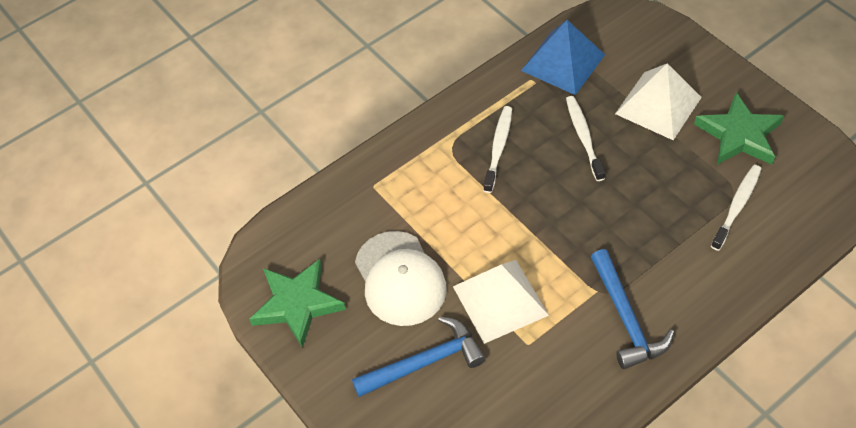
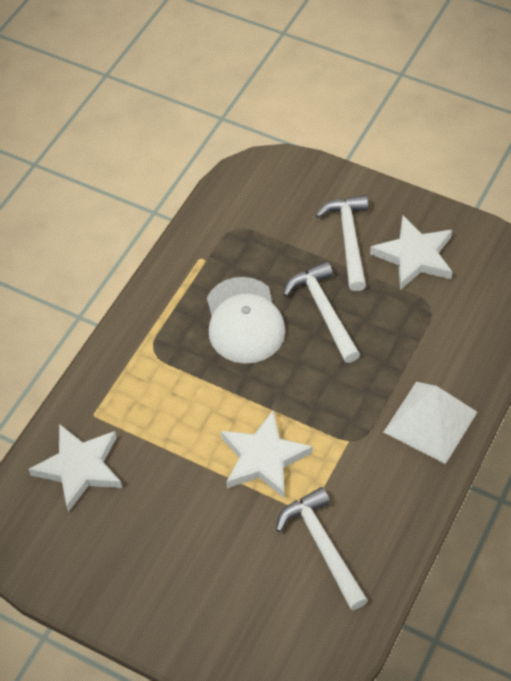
blue hammer: [352,316,486,397] [591,249,674,369] = 2 -> none = 0
blue pyramid: [521,20,605,95] = 1 -> none = 0
green star: [249,259,346,348] [694,92,784,165] = 2 -> none = 0
white hammer: none = 0 -> [276,487,368,610] [283,262,360,363] [316,195,368,291] = 3
white pyramid: [453,260,549,344] [615,63,702,140] = 2 -> [384,382,477,464] = 1
white star: none = 0 -> [29,424,122,512] [221,411,313,498] [370,216,452,290] = 3
white toothbrush: [483,106,512,193] [566,96,605,181] [711,165,762,251] = 3 -> none = 0

